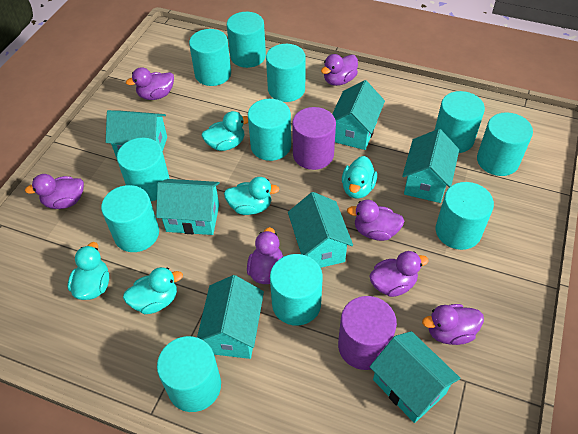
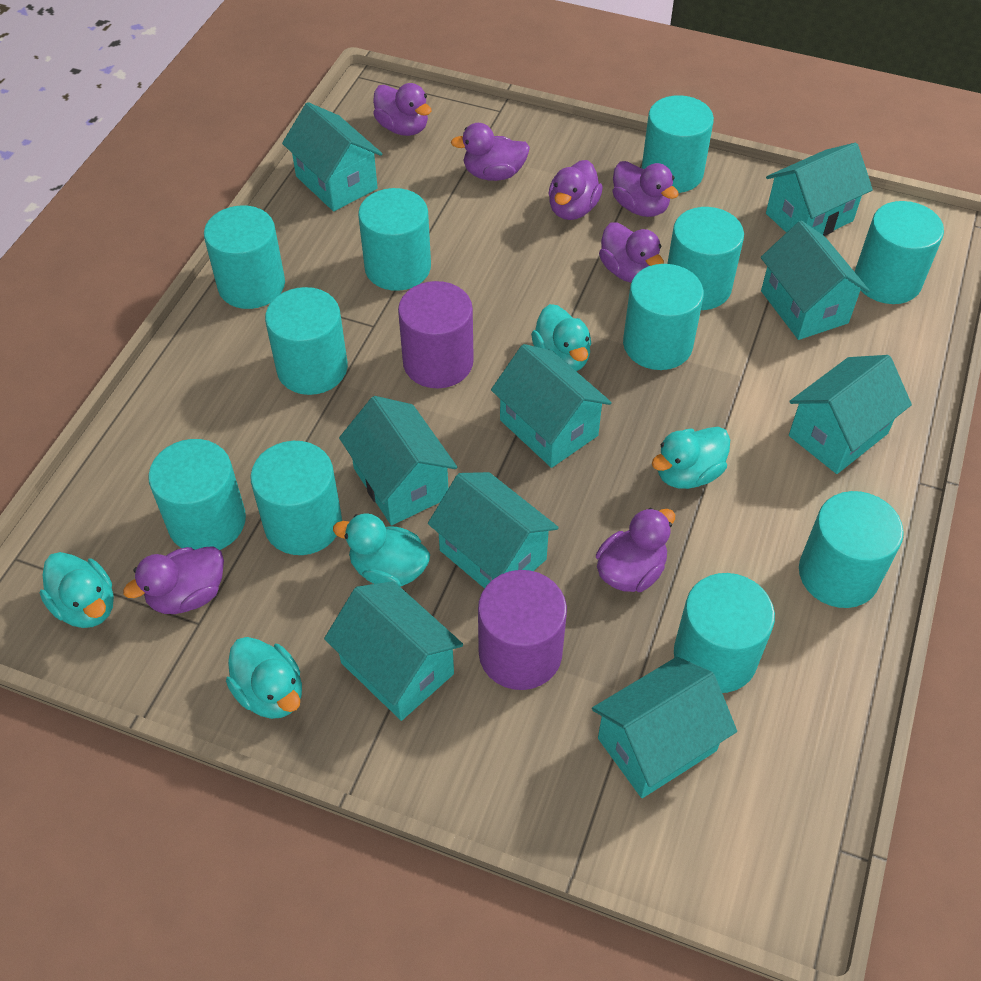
turquoise house: [106,110,167,158] [156,179,220,235] [197,275,264,359] [288,192,353,268] [332,80,385,150] [370,331,461,423] [402,129,459,203] = 7 -> [282,102,382,211] [324,581,463,721] [339,396,457,525] [428,472,559,588] [491,344,612,468] [592,657,737,798] [761,221,870,340] [766,143,873,236] [789,355,912,474] = 9

